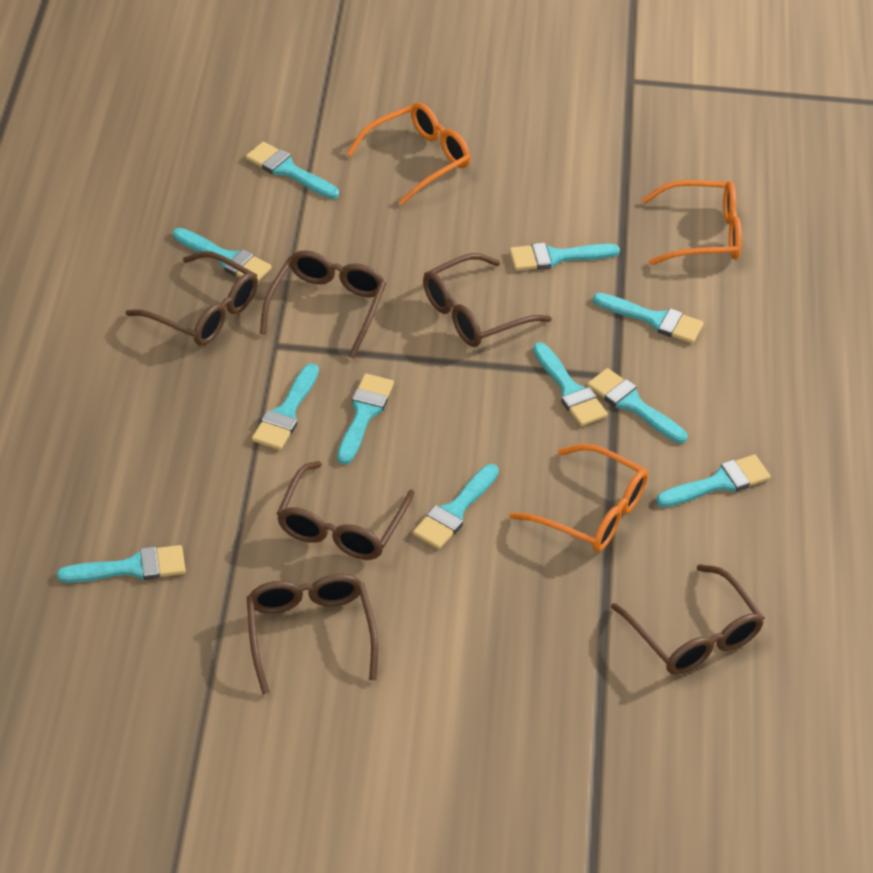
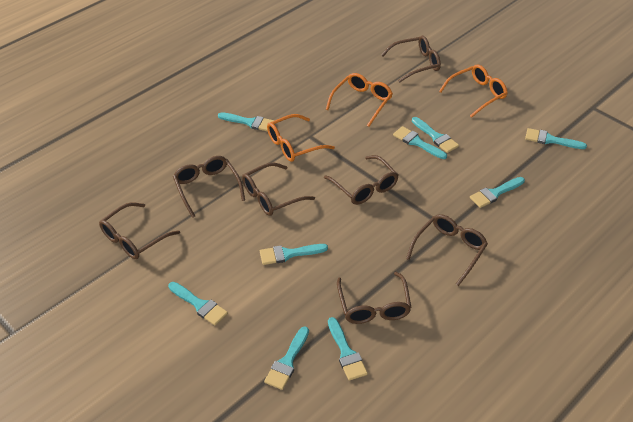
brown glasses: [126,251,258,346] [247,574,378,694] [260,250,386,359] [277,461,414,560] [423,253,552,347] [611,564,764,675] = 6 -> [99,202,180,259] [173,156,245,218] [242,163,315,216] [324,155,398,205] [337,272,412,324] [381,36,441,83] [406,214,488,286] = 7
turquoise brush: [57,545,186,583] [173,228,272,281] [246,142,339,199] [252,363,319,450] [337,374,394,465] [413,464,499,549] [510,243,620,270] [533,342,608,426] [587,368,687,443] [593,293,704,343] [656,455,771,507] = 11 -> [168,282,228,326] [218,112,274,131] [260,244,328,265] [264,327,309,390] [328,317,368,381] [393,126,447,159] [412,117,459,153] [470,177,525,208] [525,128,587,149] = 9

